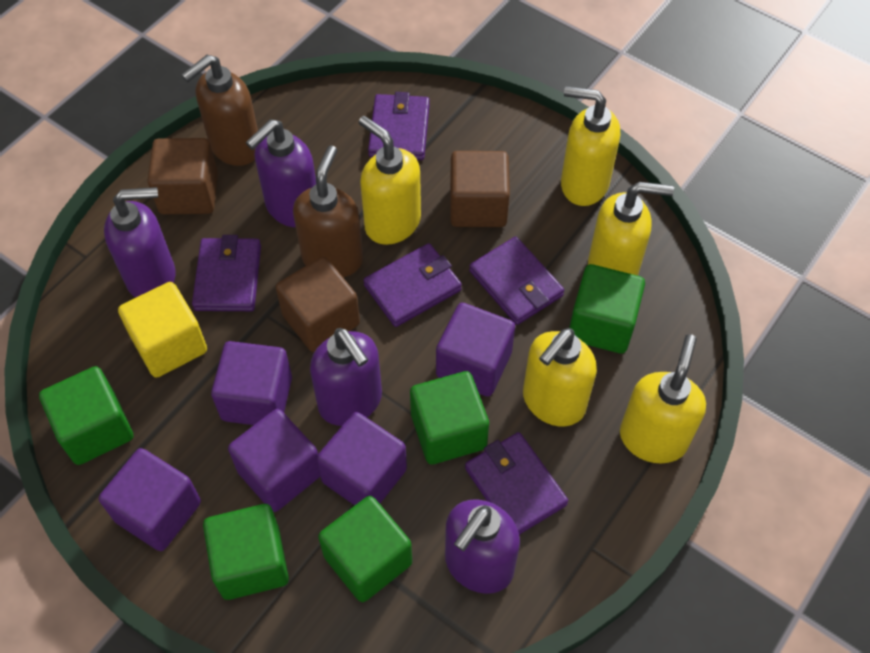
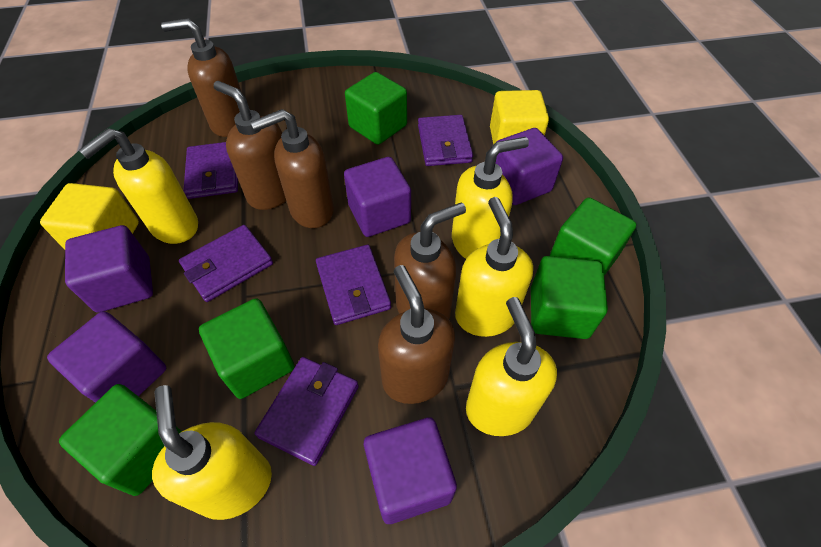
brown cube: [147,138,218,214] [276,257,360,352] [450,151,510,227] = 3 -> none = 0
brown soap dispenser: [182,55,258,166] [293,145,363,277] = 2 -> [161,18,241,137] [213,81,286,210] [251,109,334,228] [378,265,455,404] [394,202,466,319] = 5
purple soap dispenser: [104,187,175,298] [246,119,316,227] [310,328,382,426] [445,499,520,594] = 4 -> none = 0
yellow cube: [118,282,207,378] = 1 -> [40,183,139,250] [490,90,549,145] = 2

